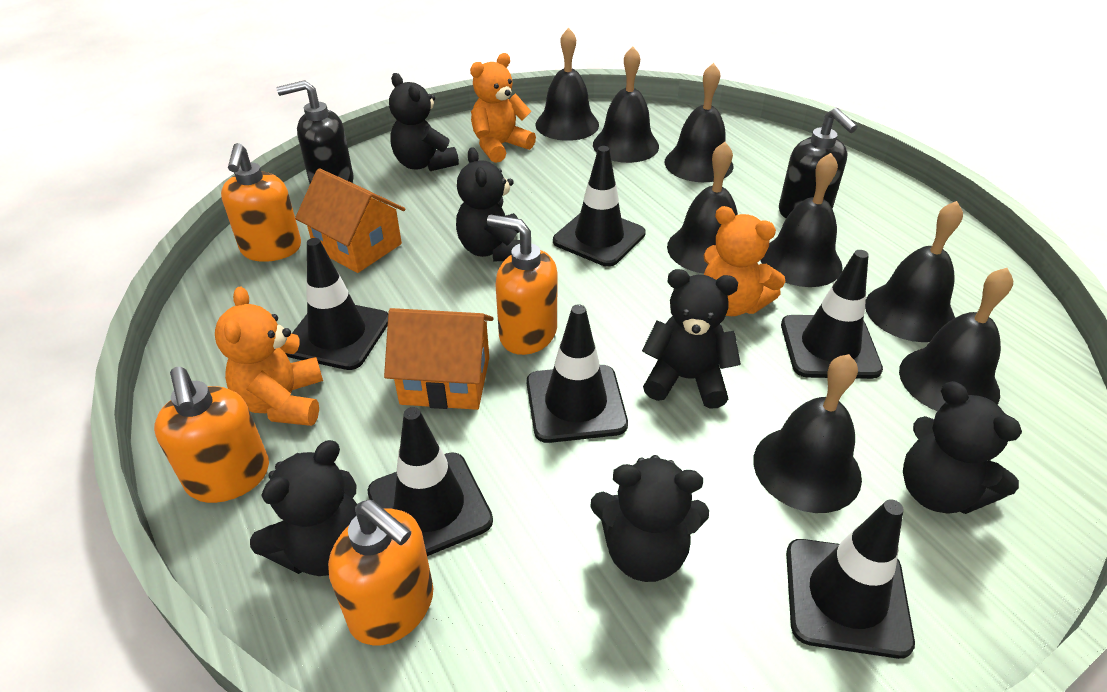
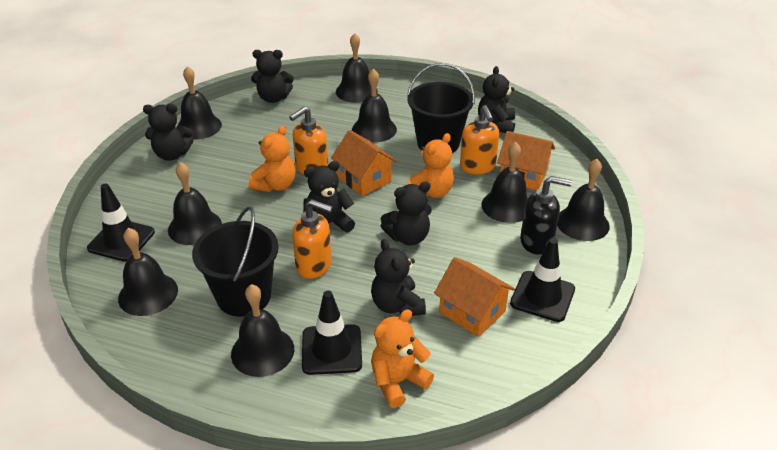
black bucket: none = 0 -> [192,207,279,317] [407,63,475,153] = 2
black soap dispenser: [276,80,354,184] [779,108,858,218] = 2 -> [520,176,572,254] = 1
black traffic cone: [286,238,388,370] [367,407,493,556] [527,304,628,443] [553,146,646,267] [781,250,883,379] [786,499,915,659] = 6 -> [87,184,155,262] [302,291,362,375] [510,238,575,322] = 3
orange house: [295,168,405,273] [384,308,493,410] = 2 -> [331,130,397,196] [434,257,515,337] [497,131,555,190] = 3
orange soap dispenser: [154,367,269,503] [221,143,301,262] [328,500,433,646] [487,215,557,355] = 4 -> [289,106,328,175] [292,199,333,279] [460,105,499,174] = 3

